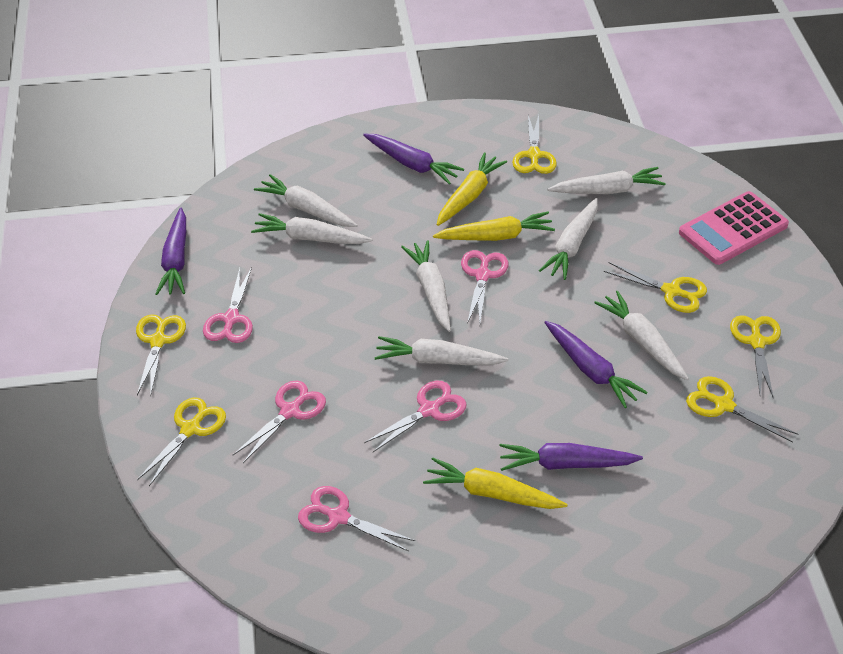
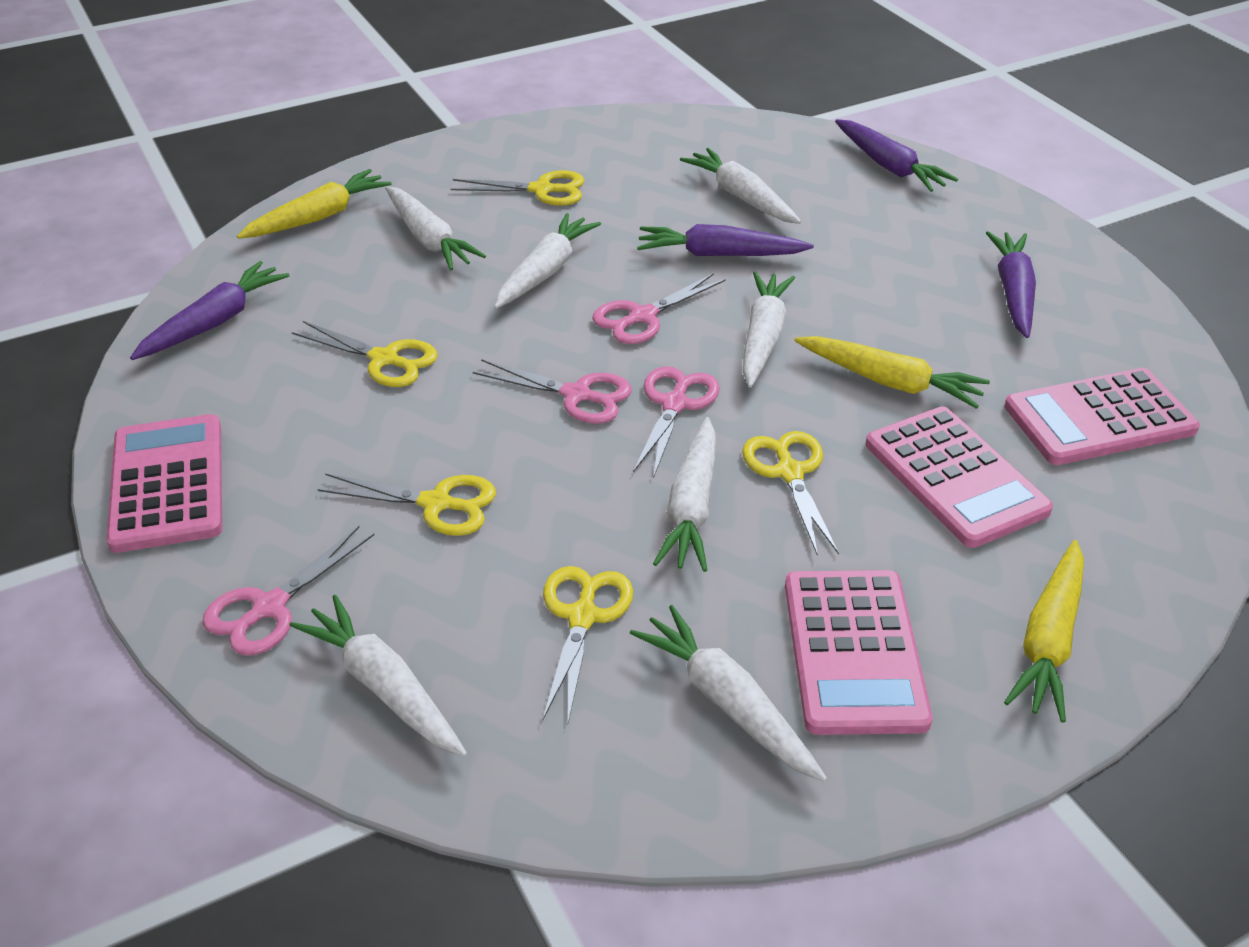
pink calculator: [679,191,789,265] = 1 -> [106,414,223,553] [785,570,933,735] [866,406,1053,548] [1004,368,1200,465] = 4
pink scissors: [203,267,253,343] [233,380,326,463] [298,486,415,552] [364,381,467,452] [461,250,508,324] = 5 -> [202,526,374,656] [473,359,632,424] [592,273,726,344] [633,367,720,476] = 4
yellow scissors: [136,314,186,397] [137,397,226,486] [512,115,557,174] [604,262,707,313] [686,376,798,443] [730,315,781,398] = 6 -> [292,321,438,387] [317,473,496,536] [450,170,584,206] [543,566,633,723] [742,431,839,556] = 5

